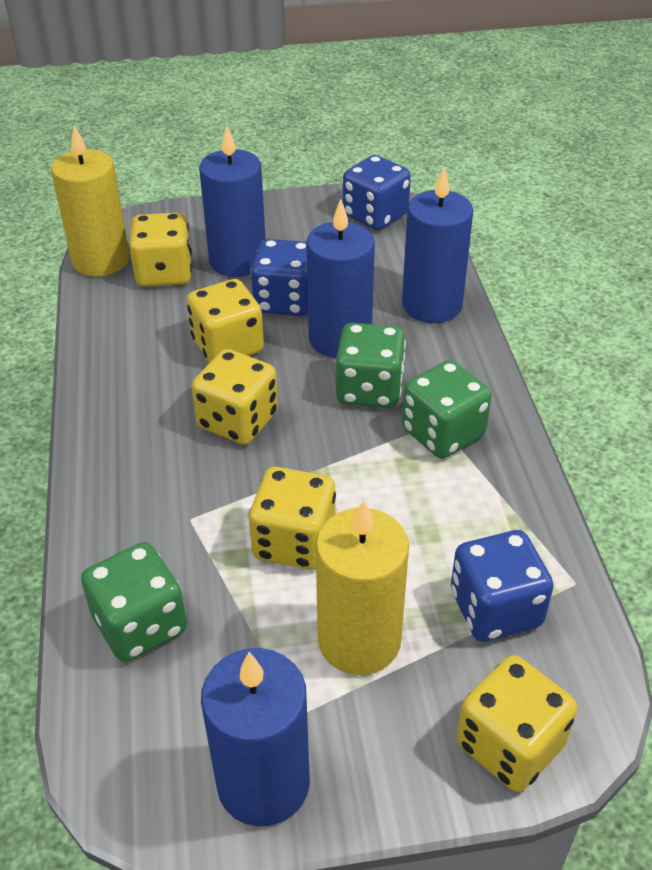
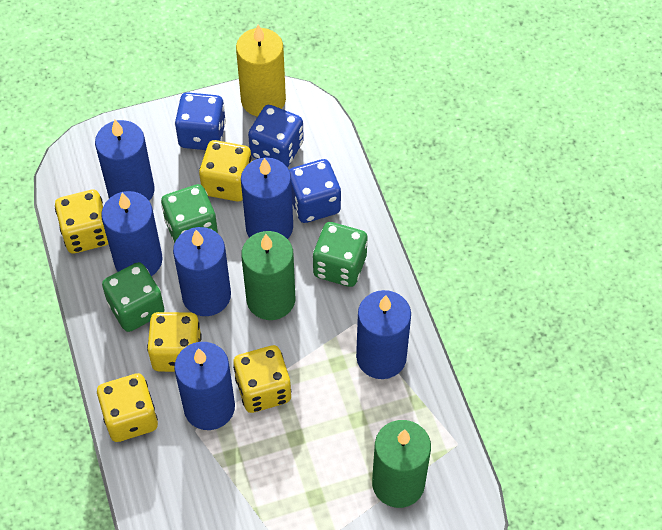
blue candle: [199,126,266,277] [201,648,310,827] [306,199,375,358] [402,167,473,323] = 4 -> [95,120,155,201] [101,191,163,276] [173,227,231,316] [174,342,235,430] [241,157,293,239] [356,290,411,379] = 6
green candle: none = 0 -> [241,231,295,320] [372,420,431,508] = 2
yellow candle: [51,125,130,277] [316,500,409,675] = 2 -> [236,25,286,117] = 1

